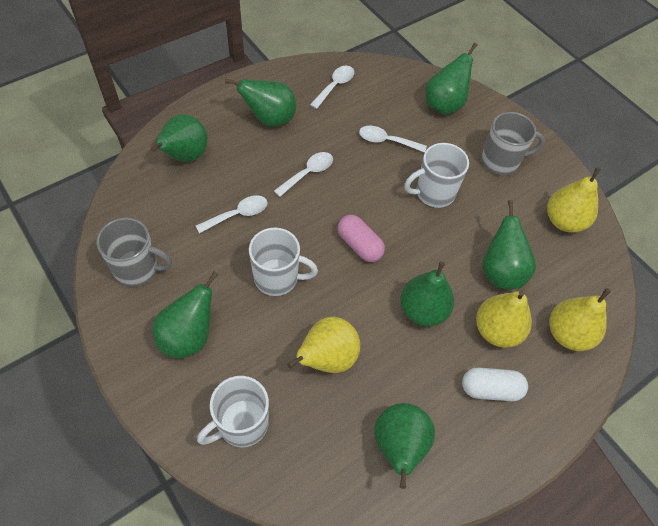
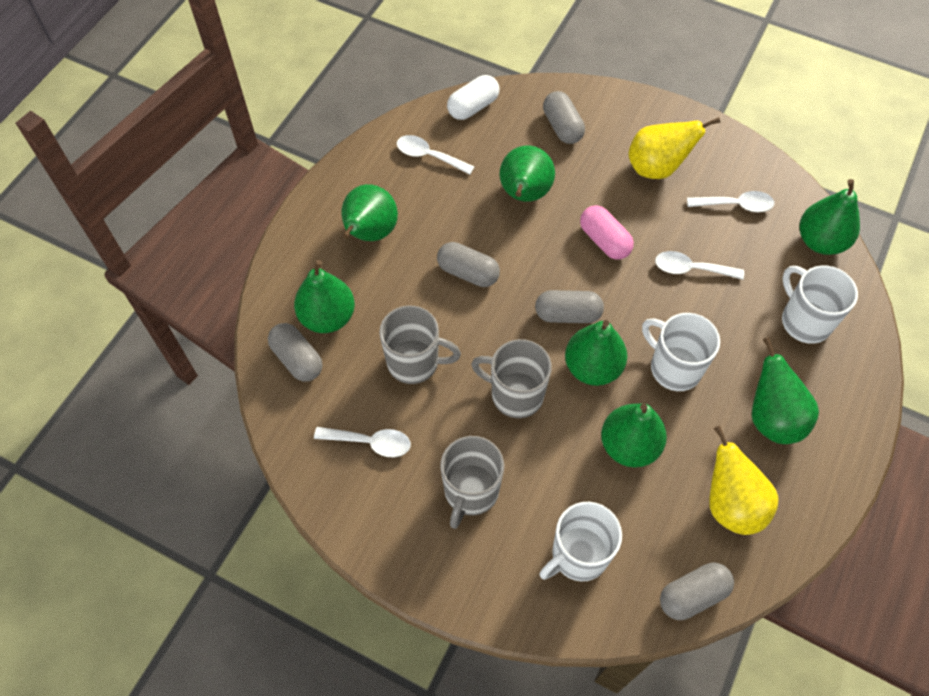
grey capsule: none = 0 -> [268,323,322,382] [437,242,500,287] [535,290,604,323] [543,91,585,144] [660,563,734,620] = 5
grey mug: [97,218,172,287] [481,112,545,175] = 2 -> [379,305,461,384] [440,436,504,529] [471,339,552,418] = 3
yellow pear: [287,317,360,373] [476,290,532,348] [547,167,601,233] [549,288,611,351] = 4 -> [629,117,720,179] [709,425,779,535] = 2

